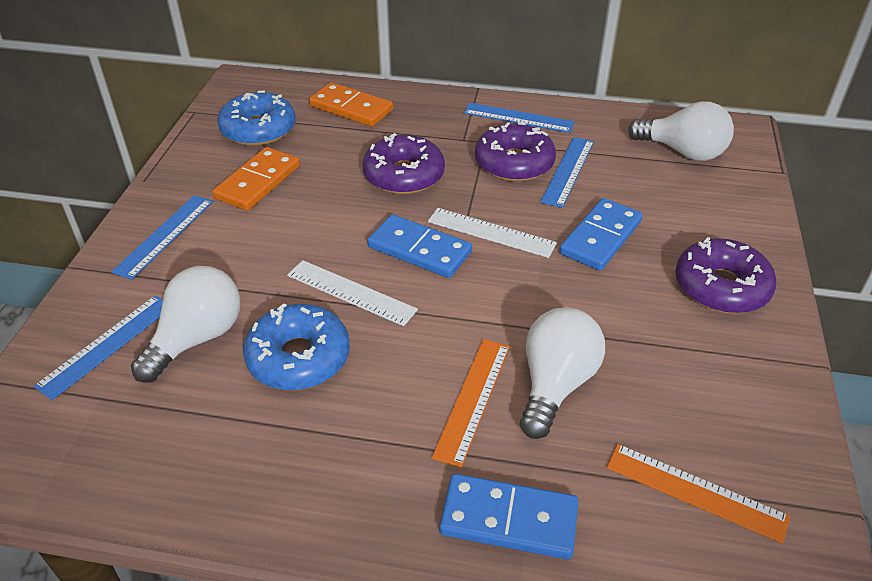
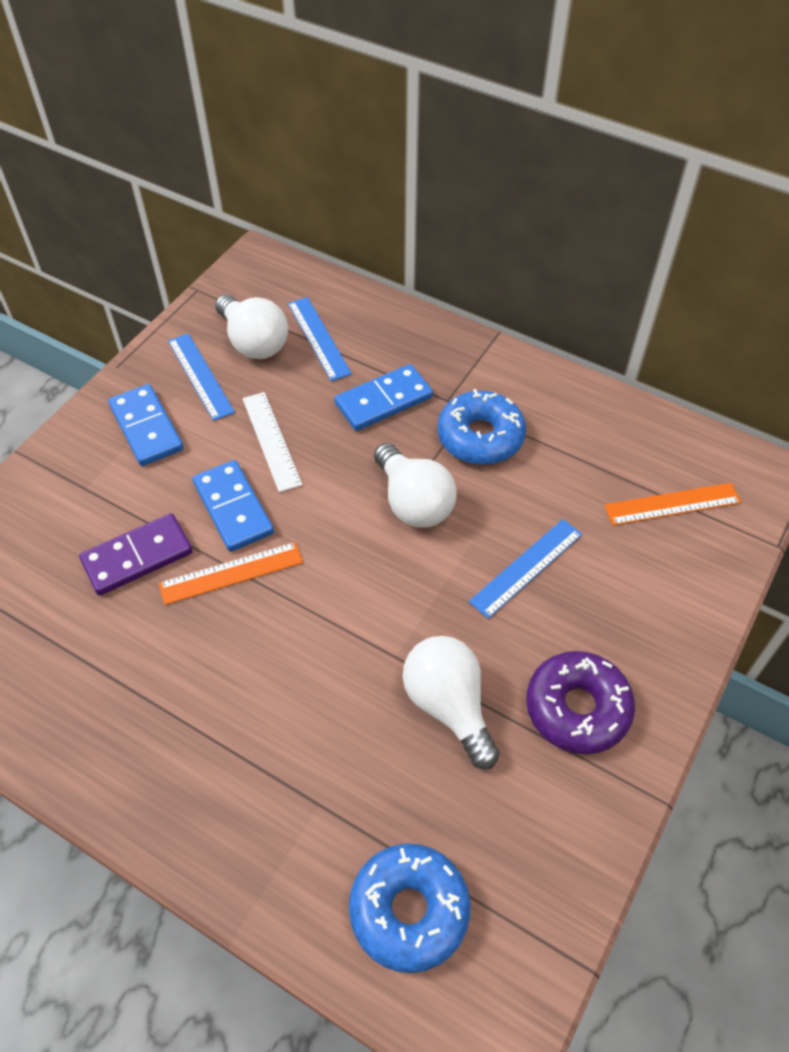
blue ruler: [33,295,163,400] [111,195,213,280] [464,103,575,133] [540,137,594,208] = 4 -> [168,333,235,421] [288,297,352,381] [469,519,582,619] = 3
orange domino: [212,147,300,211] [309,82,393,127] = 2 -> none = 0
purple domino: none = 0 -> [79,513,193,596] = 1
purple donut: [363,133,445,194] [475,122,556,182] [675,237,777,314] = 3 -> [526,651,635,754] = 1
white ruler: [287,260,418,326] [428,208,557,258] = 2 -> [242,392,303,492] = 1

